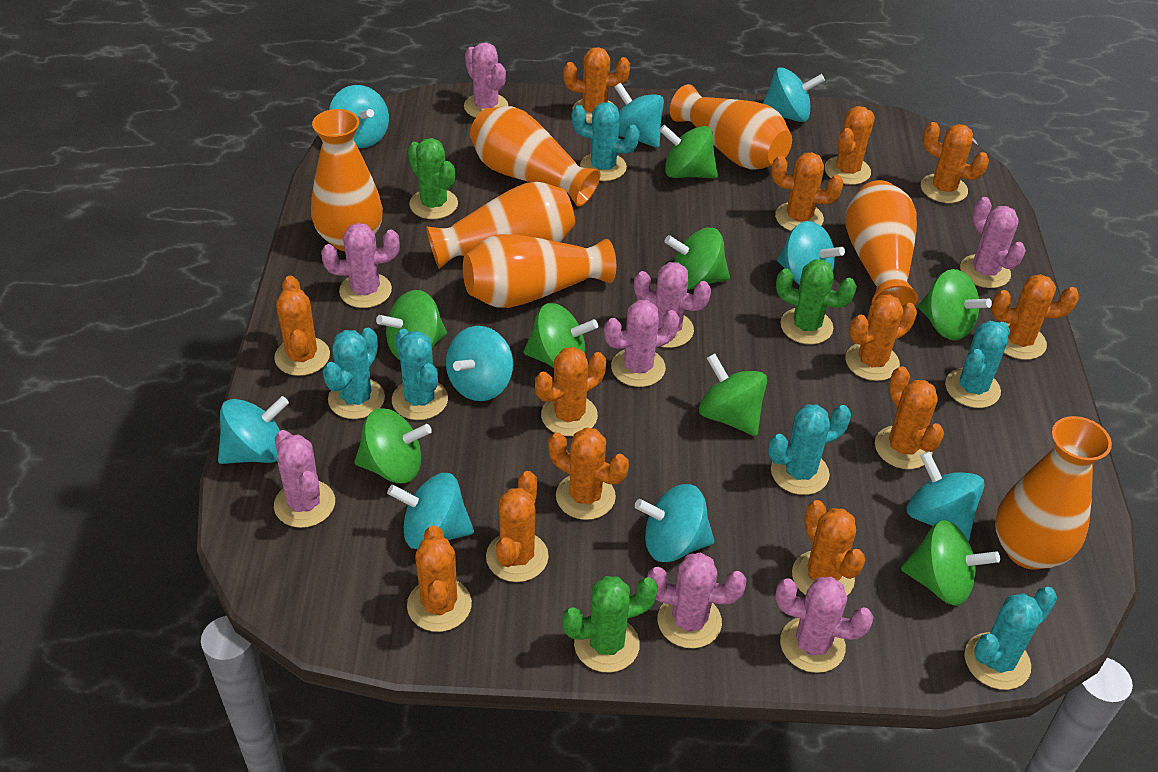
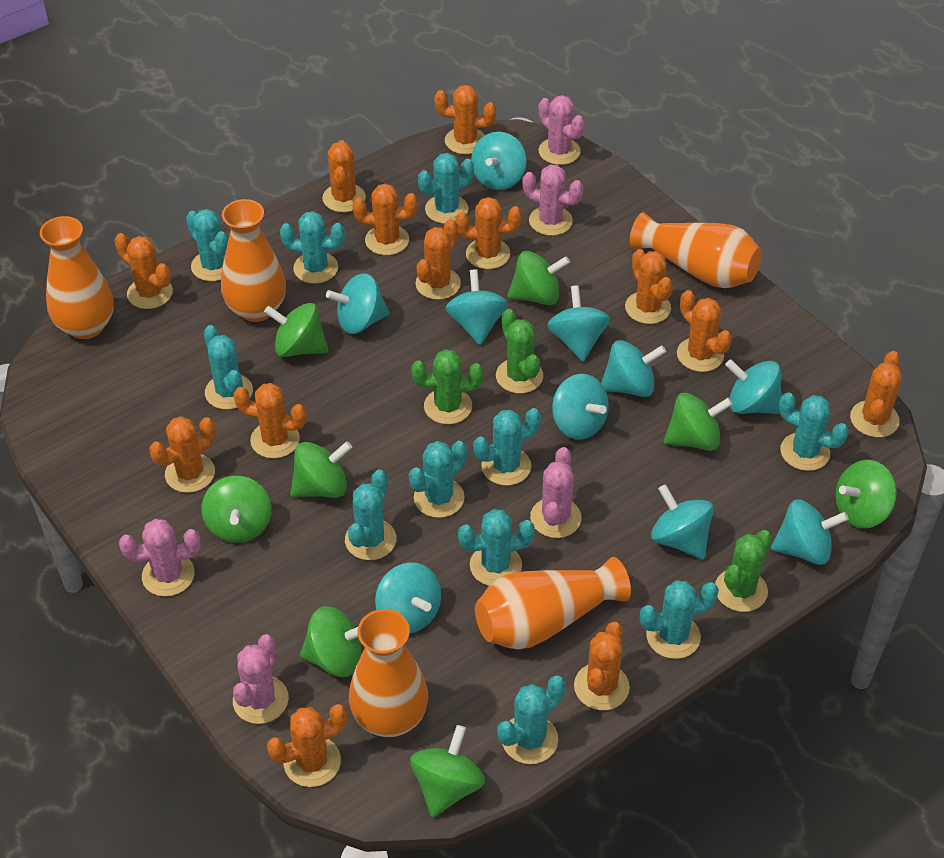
orange vase: [311,109,383,251] [426,182,575,269] [463,234,616,308] [470,106,600,207] [670,84,792,170] [845,180,918,306] [995,416,1112,570] = 7 -> [40,216,114,339] [221,199,286,322] [349,609,428,737] [475,557,631,649] [630,212,762,288] = 5
pink cactus: [274,430,335,528] [321,223,400,308] [464,42,508,118] [604,300,680,387] [634,262,711,348] [647,552,747,648] [775,577,873,673] [960,197,1026,288] = 8 -> [119,519,201,596] [233,634,289,724] [522,165,583,236] [530,447,581,538] [538,95,585,165] = 5
turquoise cactus: [323,328,385,419] [392,329,448,420] [572,102,640,181] [768,404,851,495] [945,321,1010,408] [964,587,1057,690] = 6 -> [186,209,229,281] [204,325,253,410] [280,211,345,284] [345,469,396,560] [409,441,467,518] [418,153,474,224] [458,509,535,586] [473,408,541,486] [497,675,566,764] [640,581,719,659] [779,392,849,471] = 11
turquoise spinning top: [218,396,289,464] [329,85,389,148] [387,473,474,549] [446,326,513,401] [615,83,664,148] [635,484,714,562] [762,67,825,122] [777,221,845,285] [907,451,984,541] = 9 -> [326,273,390,334] [375,562,441,634] [446,269,508,345] [471,132,526,190] [547,285,610,362] [552,374,609,440] [601,340,666,397] [651,484,714,559] [725,359,782,414] [771,499,849,565] = 10

